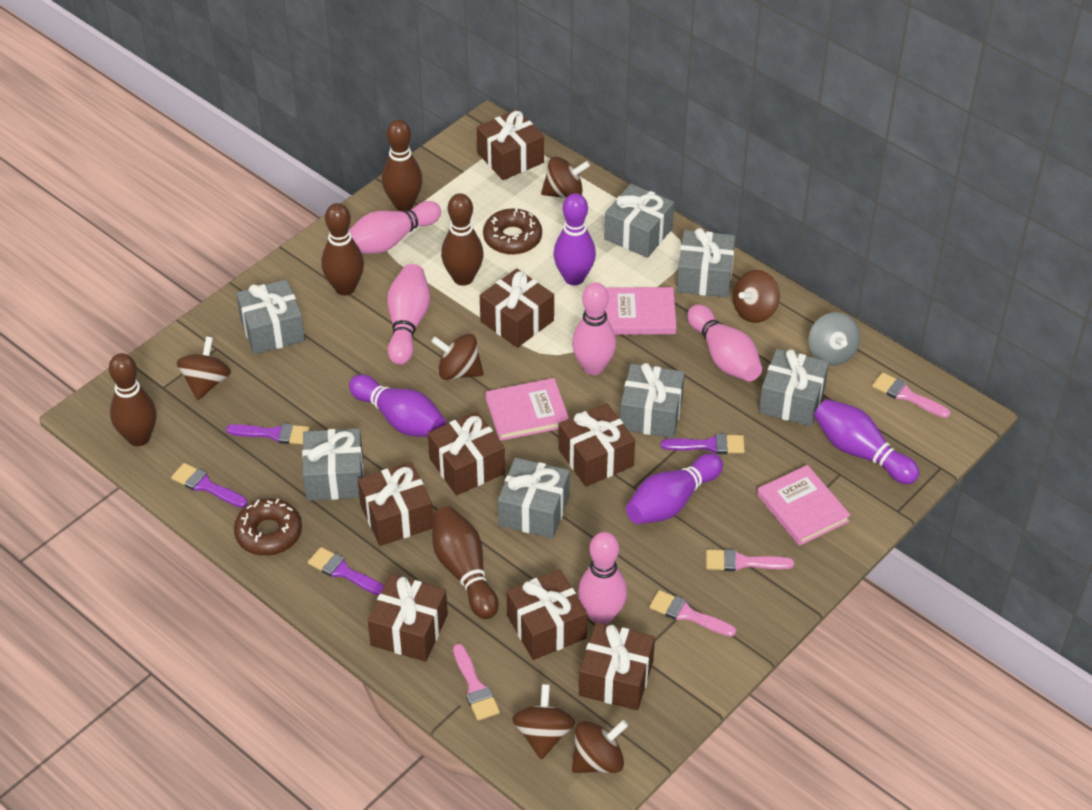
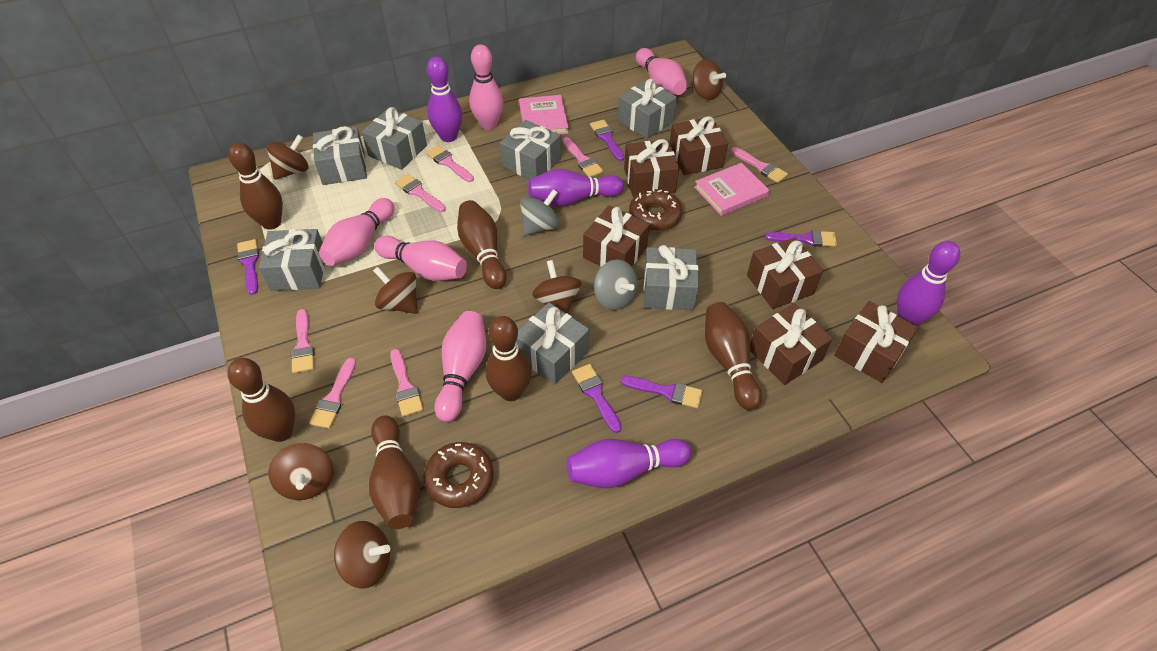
brown bowling pin: [109,353,156,446] [321,203,364,295] [382,119,423,211] [432,506,499,619] [441,193,484,286] = 5 -> [227,358,295,442] [228,142,283,230] [369,415,420,529] [457,200,507,289] [486,316,532,401] [705,302,762,410] = 6
brown gift: [358,462,433,546] [368,574,448,662] [428,411,505,495] [477,109,544,180] [480,268,554,348] [507,570,587,660] [558,403,635,487] [579,622,655,710] = 8 -> [583,206,650,267] [624,139,679,197] [670,116,728,175] [747,238,823,309] [750,304,833,385] [834,301,918,383] = 6
grey spinning top: [809,312,860,366] = 1 -> [520,189,560,236] [594,259,638,310] = 2
pink book: [486,378,569,441] [606,287,676,335] [757,465,851,546] = 3 -> [519,95,568,134] [694,163,770,216] = 2
pink brush: [453,644,500,721] [649,590,736,637] [706,549,794,571] [872,372,950,418] = 4 -> [291,309,314,373] [309,358,356,429] [390,349,423,417] [395,174,446,212] [426,145,474,182] [562,137,603,177] [731,147,788,183] = 7
purple brush: [171,463,248,508] [226,423,310,444] [308,547,384,596] [661,434,745,454] = 4 -> [237,239,259,295] [572,364,621,433] [590,120,624,161] [621,376,702,408] [765,230,837,247] = 5

